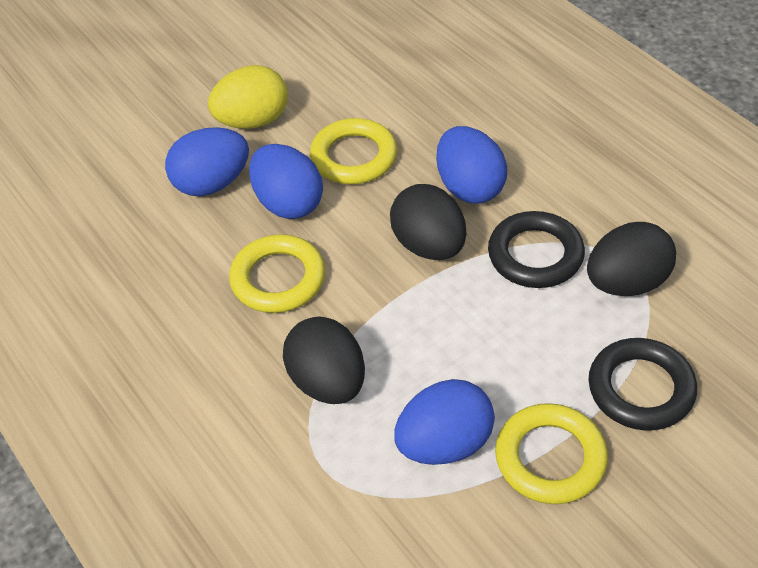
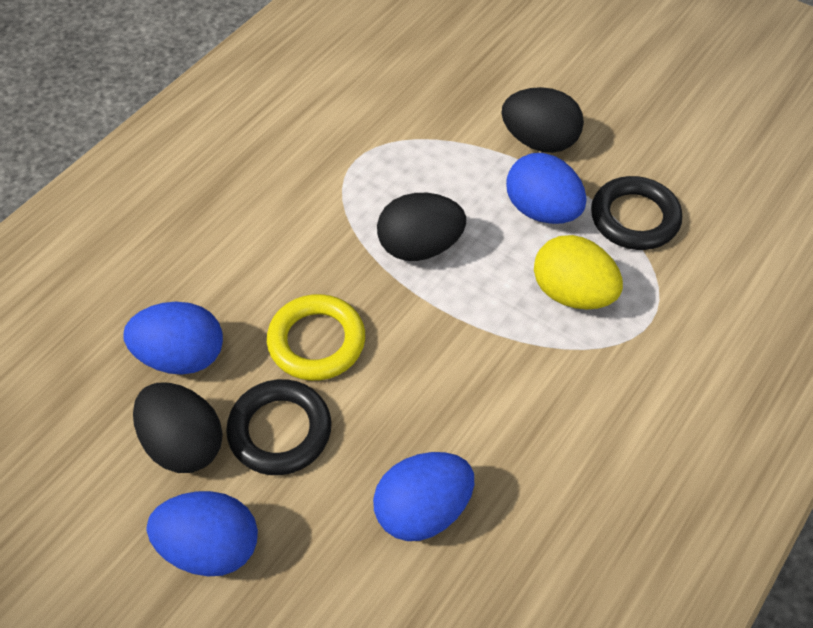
yellow ring: [229,234,325,313] [310,118,397,184] [495,403,608,504] = 3 -> [267,294,365,381] = 1

